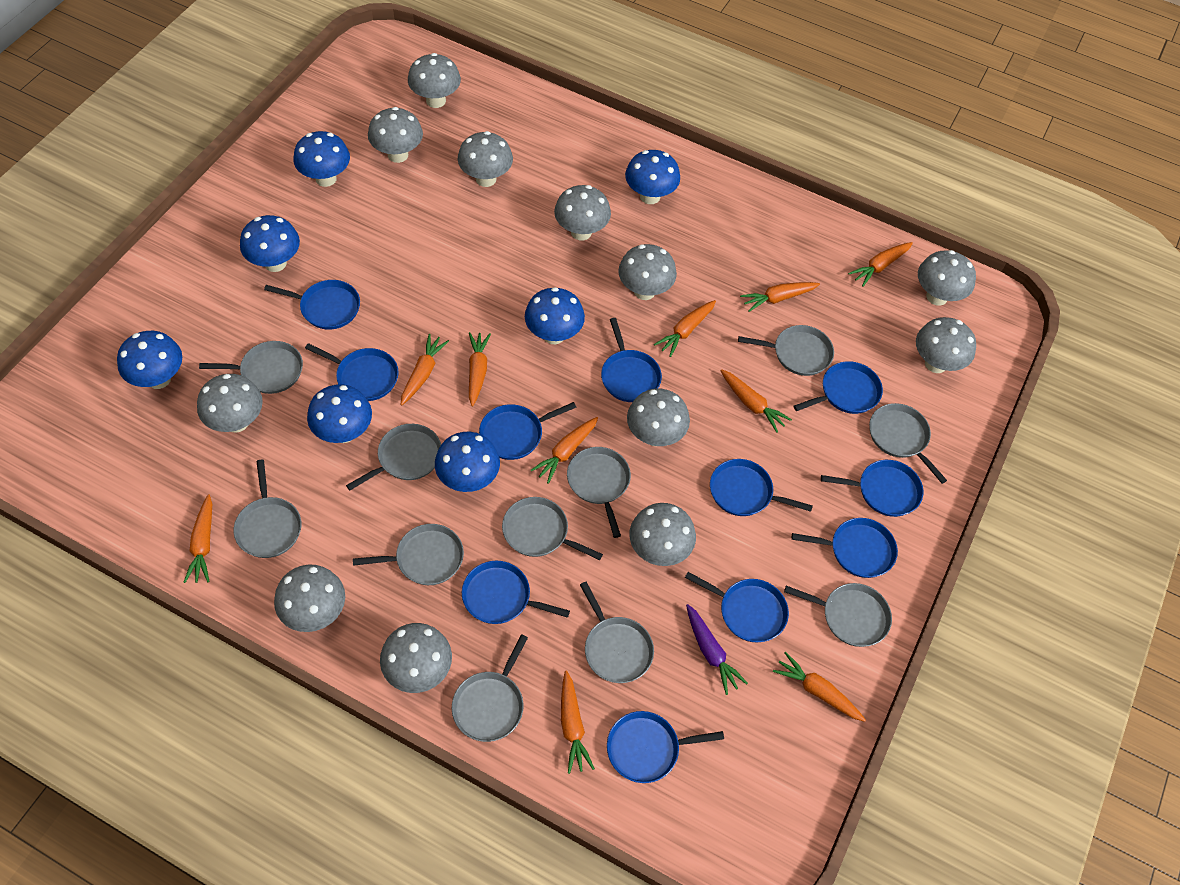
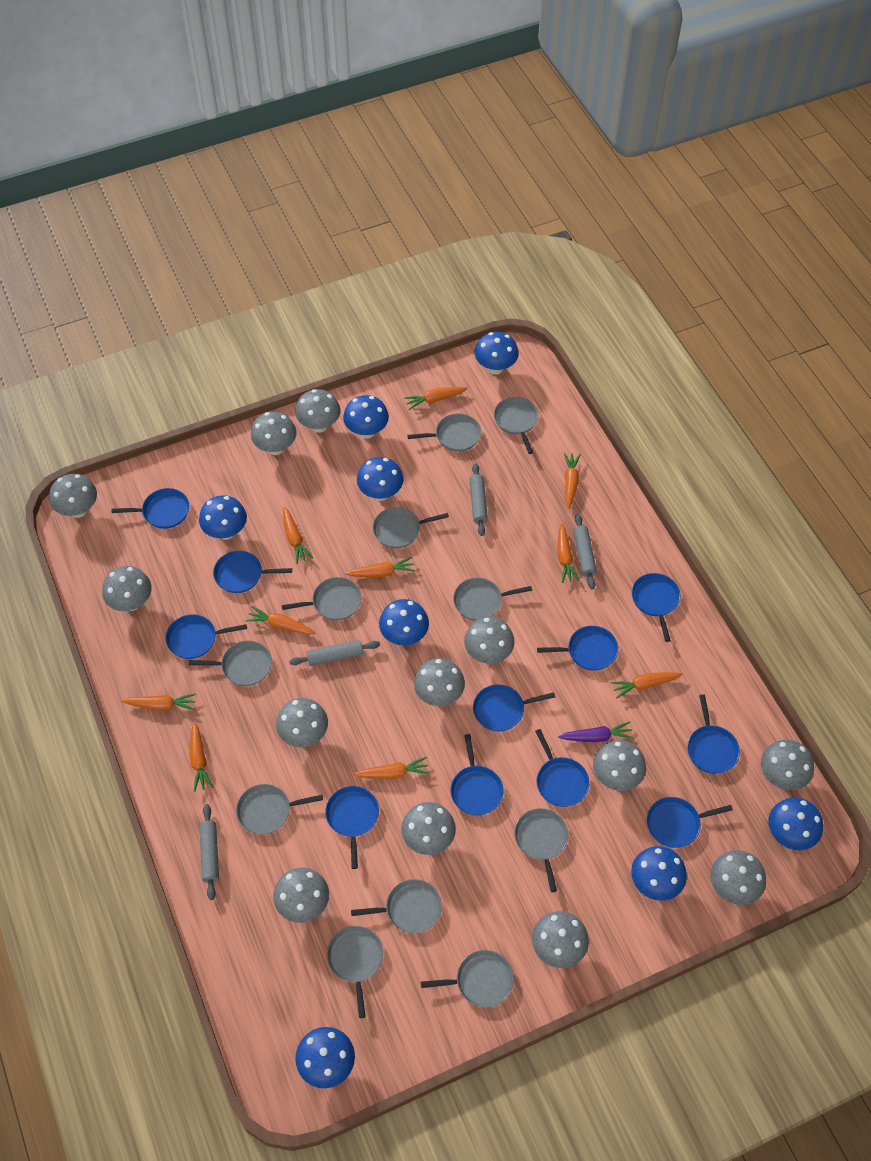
blue mushroom: [117,331,182,389] [240,215,300,272] [294,131,350,187] [307,384,372,443] [435,432,500,492] [525,287,585,344] [625,150,680,204] = 7 -> [199,495,247,540] [295,1027,355,1088] [343,395,389,439] [357,457,404,501] [379,599,429,645] [475,332,519,375] [631,846,687,901] [768,798,823,850] = 8
grey mushroom: [197,374,263,433] [274,565,345,632] [368,107,423,163] [380,623,452,693] [408,53,461,108] [458,131,513,187] [554,185,611,240] [618,244,677,300] [627,389,690,446] [629,503,696,566] [916,317,976,373] [918,250,976,306] = 12 -> [50,474,97,518] [102,566,152,611] [251,412,297,455] [273,868,329,923] [276,698,328,747] [295,389,341,433] [401,802,456,855] [414,658,465,706] [464,617,515,664] [532,911,589,968] [593,740,646,791] [711,850,766,905] [761,740,814,790] = 13
grey rolling pin: none = 0 -> [199,804,219,900] [290,640,380,666] [469,463,488,536] [573,514,597,589] = 4

